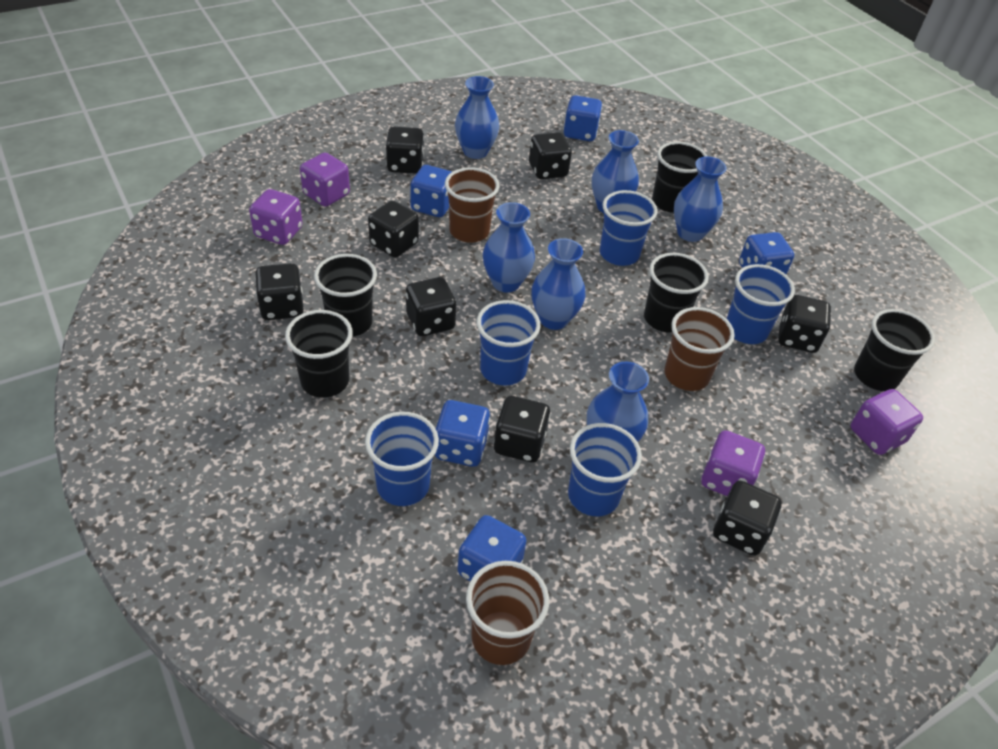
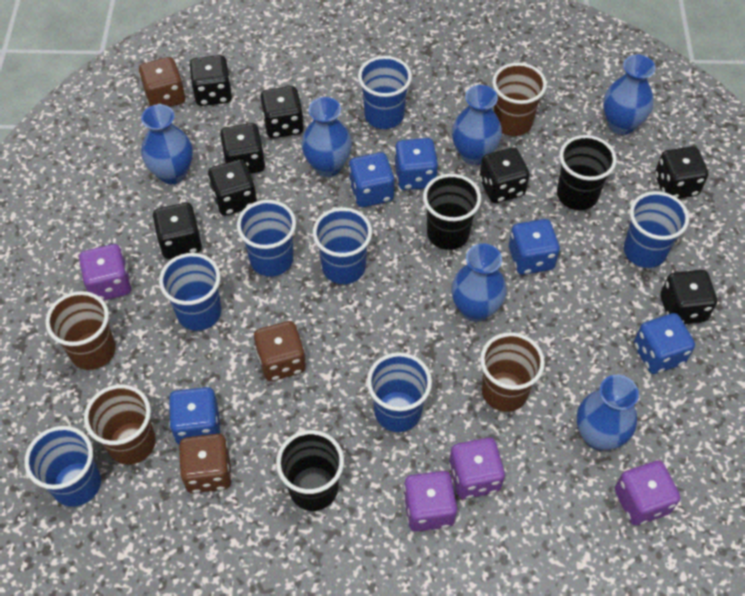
black cup: [285,310,353,398] [314,254,377,337] [644,253,709,333] [652,141,707,213] [854,309,935,391] = 5 -> [276,430,344,511] [423,174,481,250] [557,135,617,210] = 3
blue cup: [365,411,439,506] [477,300,541,385] [568,423,642,516] [600,190,658,266] [727,264,795,344] = 5 -> [24,426,101,507] [159,253,221,331] [237,200,296,277] [313,207,372,284] [358,56,412,129] [367,352,432,432] [624,191,689,268] = 7
brown cup: [445,167,499,243] [466,561,549,665] [664,307,735,391] = 3 -> [45,291,116,370] [84,384,156,465] [480,332,545,412] [492,63,547,136] = 4
brown dice: none = 0 -> [139,57,185,107] [179,433,232,493] [254,321,306,381] = 3

